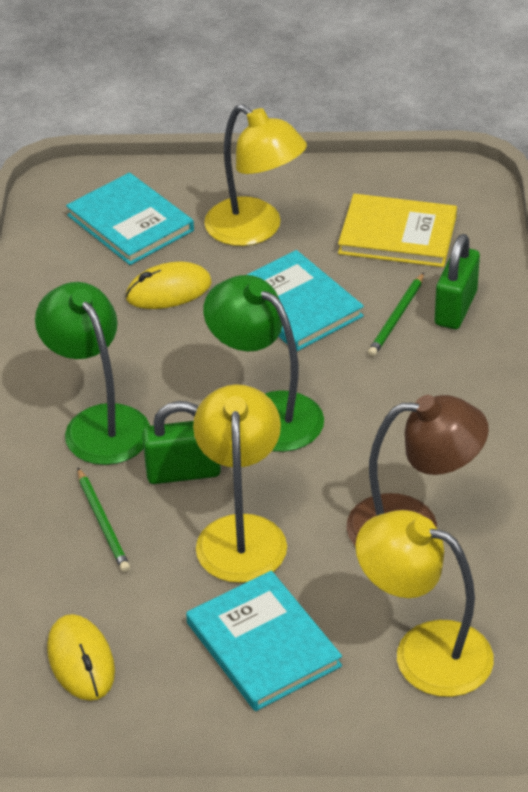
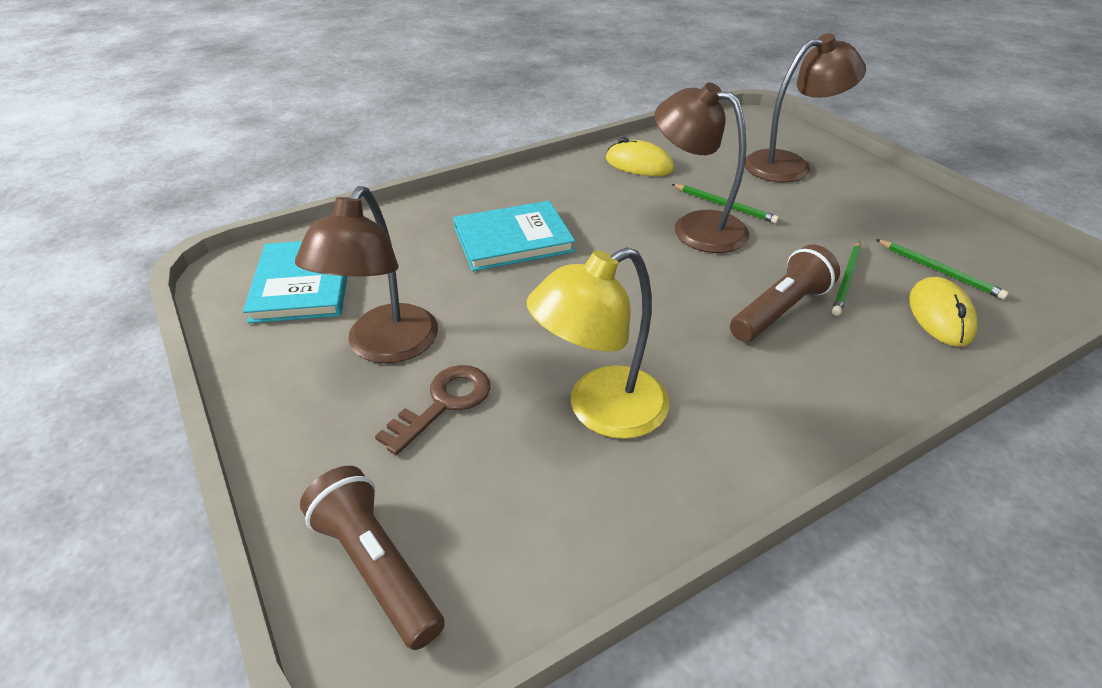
brown flashlight: none = 0 -> [300,466,445,650] [730,244,840,342] = 2
brown key: none = 0 -> [375,365,490,455] = 1
brown lamp: [347,395,489,547] = 1 -> [295,186,438,363] [655,83,749,253] [745,33,866,183] = 3
green lamp: [35,282,150,465] [203,275,324,452] = 2 -> none = 0
green padlock: [142,401,221,484] [435,234,480,329] = 2 -> none = 0
green pencil: [78,468,130,572] [368,273,424,357] = 2 -> [672,184,779,224] [832,241,862,316] [876,239,1009,300] = 3
turquoise book: [66,173,194,265] [186,571,342,711] [247,250,364,351] = 3 -> [243,241,347,323] [453,201,575,271] = 2
yellow book: [338,194,457,267] = 1 -> none = 0
yellow lamp: [193,384,287,583] [204,104,307,246] [355,510,494,697] = 3 -> [527,247,669,439] = 1

